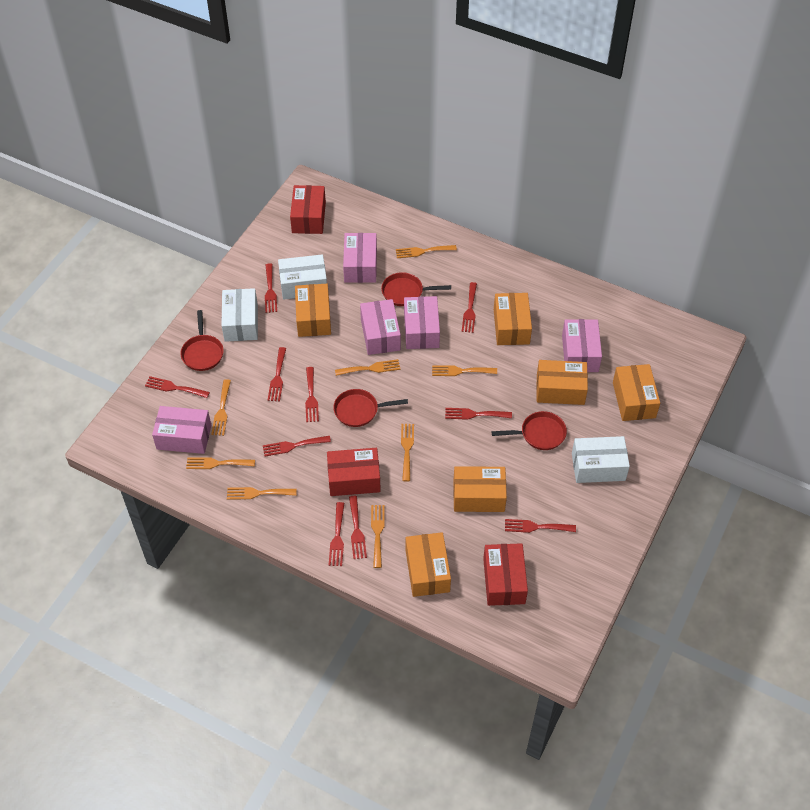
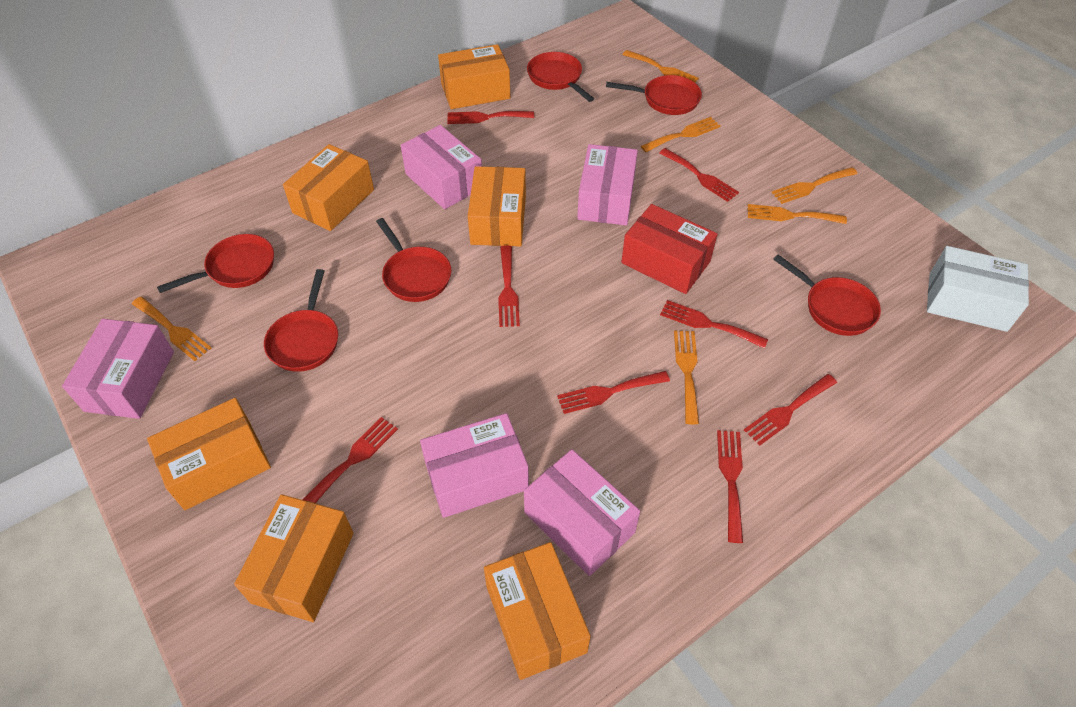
orange fork: [186,457,255,469] [211,379,231,436] [227,487,297,500] [335,359,400,376] [371,505,385,568] [396,245,457,258] [401,424,414,482] [432,365,497,376] = 8 -> [132,297,211,361] [623,50,699,82] [641,117,721,152] [674,331,699,424] [748,204,847,224] [772,167,858,204] = 6
red box: [290,185,326,234] [327,448,381,496] [483,543,528,606] = 3 -> [621,204,717,294] = 1
red fork: [145,376,210,398] [263,436,331,457] [265,263,277,313] [268,347,286,402] [305,367,319,422] [329,502,344,566] [349,496,367,559] [445,408,512,420] [462,282,477,333] [505,519,576,533] = 10 -> [302,417,398,503] [447,111,534,124] [498,245,520,327] [557,371,670,414] [659,148,739,202] [660,300,768,349] [717,430,743,543] [744,374,837,446] = 8
red pan: [180,310,224,371] [333,389,408,427] [381,272,451,306] [492,411,567,450] = 4 -> [157,234,274,293] [264,269,338,372] [376,218,451,302] [527,52,594,102] [606,75,702,115] [773,255,881,336] = 6
white box: [221,288,258,342] [278,254,327,300] [572,436,630,483] = 3 -> [927,246,1029,332] = 1

